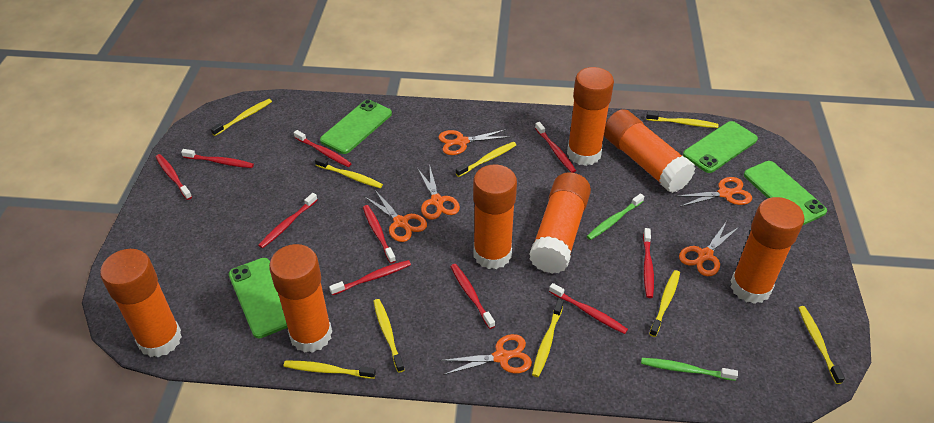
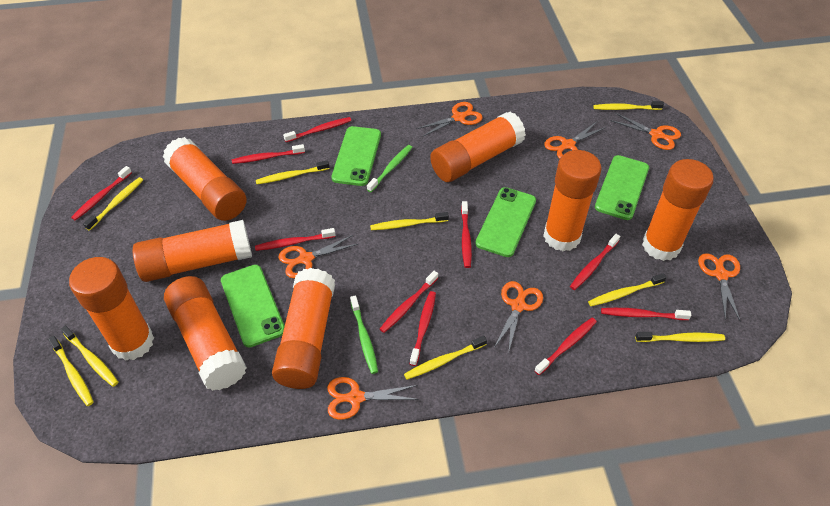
orange glue stick: [100,249,182,357] [269,244,332,353] [473,165,517,269] [529,172,591,274] [567,67,614,166] [604,109,696,193] [731,197,804,304] = 7 -> [69,257,154,361] [133,220,252,282] [163,137,247,221] [164,276,247,391] [272,268,335,389] [430,111,526,182] [543,150,601,251] [642,159,714,261] = 8
orange scissors: [364,190,427,242] [417,167,460,220] [438,129,508,155] [440,334,532,375] [677,177,752,207] [679,221,739,276] = 6 -> [278,235,358,278] [327,377,419,420] [416,102,483,137] [494,281,543,350] [544,122,606,159] [611,113,681,150] [698,253,740,321] = 7

